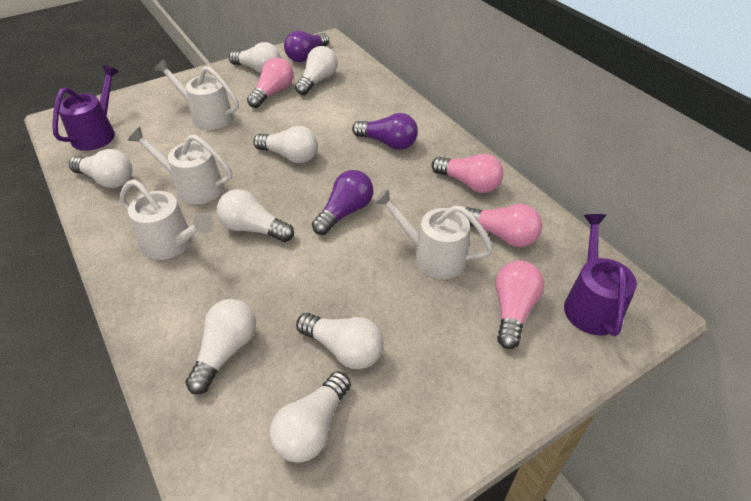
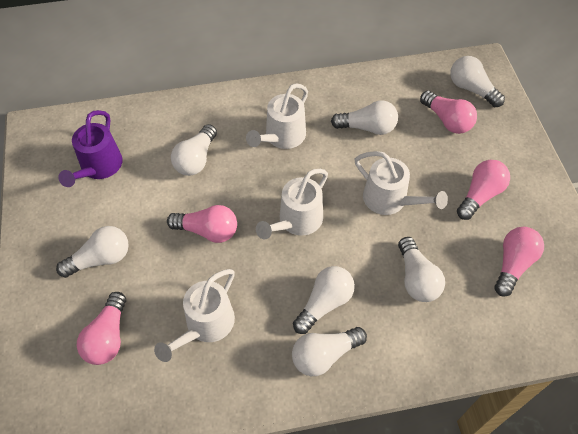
pink light bulb: [247,58,293,108] [432,154,503,193] [466,204,542,247] [496,261,544,349] = 4 -> [77,292,126,365] [167,205,237,243] [420,91,477,134] [457,160,510,220] [495,227,544,297] = 5
purple light bulb: [284,31,329,62] [312,170,373,235] [352,113,418,150] = 3 -> none = 0
purple watering can: [52,65,119,151] [564,214,637,336] = 2 -> [58,110,123,187] = 1
white light bulb: [69,149,133,188] [185,299,256,394] [217,189,294,242] [229,42,281,73] [253,126,318,163] [270,371,351,463] [295,46,338,95] [296,313,384,369] = 8 -> [56,226,129,278] [171,124,217,176] [292,327,367,376] [293,266,355,334] [331,100,398,135] [398,237,445,302] [450,56,505,107] = 7

